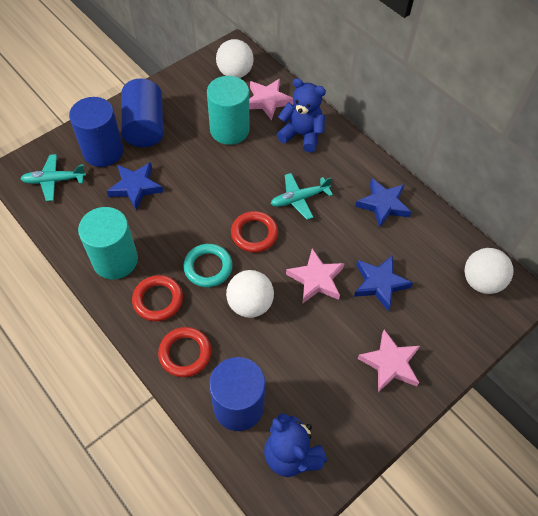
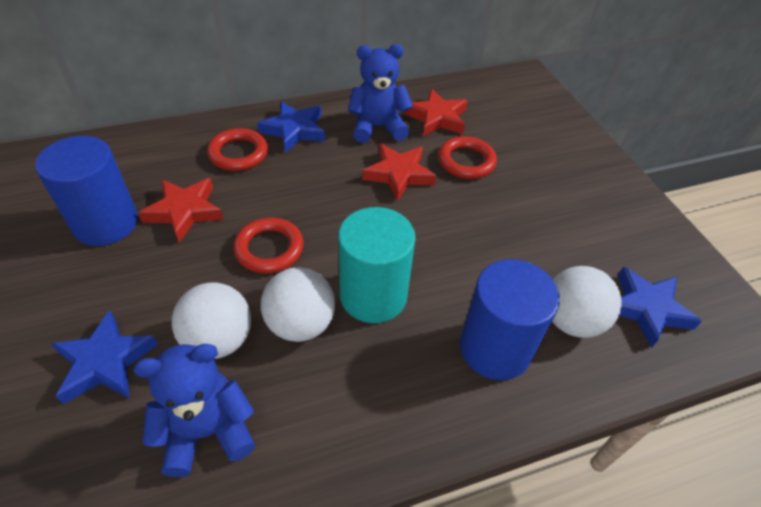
blue cylinder: [69,97,124,167] [121,78,163,147] [209,357,265,431] = 3 -> [35,136,138,246] [460,259,560,380] = 2
pink star: [249,79,293,121] [286,249,345,304] [358,330,420,392] = 3 -> none = 0
red star: none = 0 -> [138,178,224,243] [362,143,436,201] [404,89,468,137] = 3
turquoise cylinder: [78,207,138,280] [207,76,249,145] = 2 -> [338,207,416,323] = 1
turquoise plane: [20,154,86,201] [271,173,333,220] = 2 -> none = 0
turquoise ring: [183,244,233,287] = 1 -> none = 0

